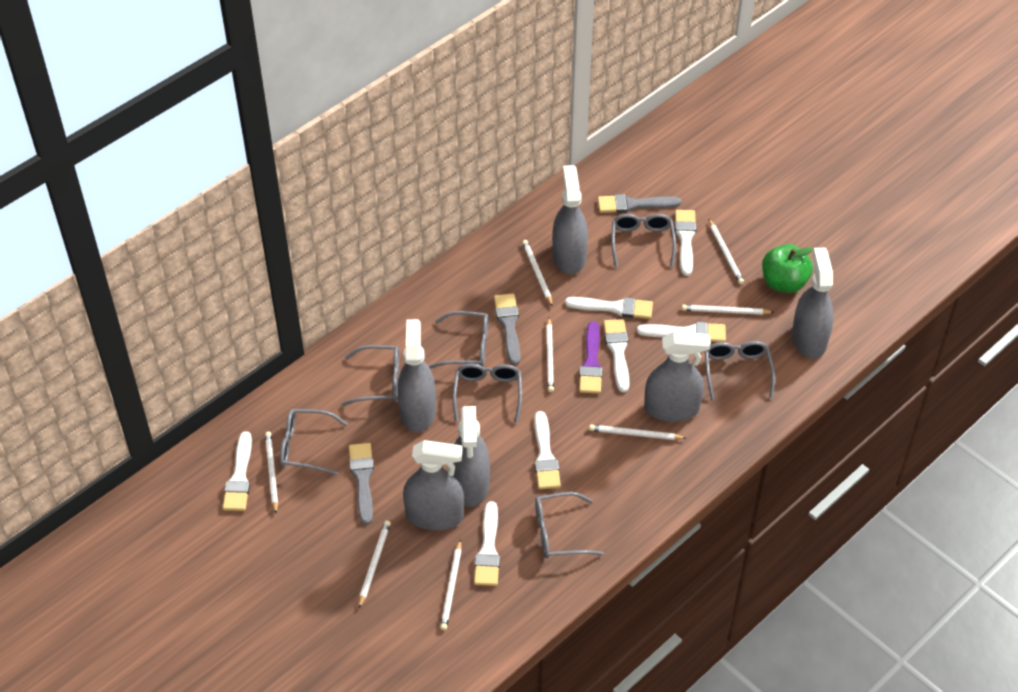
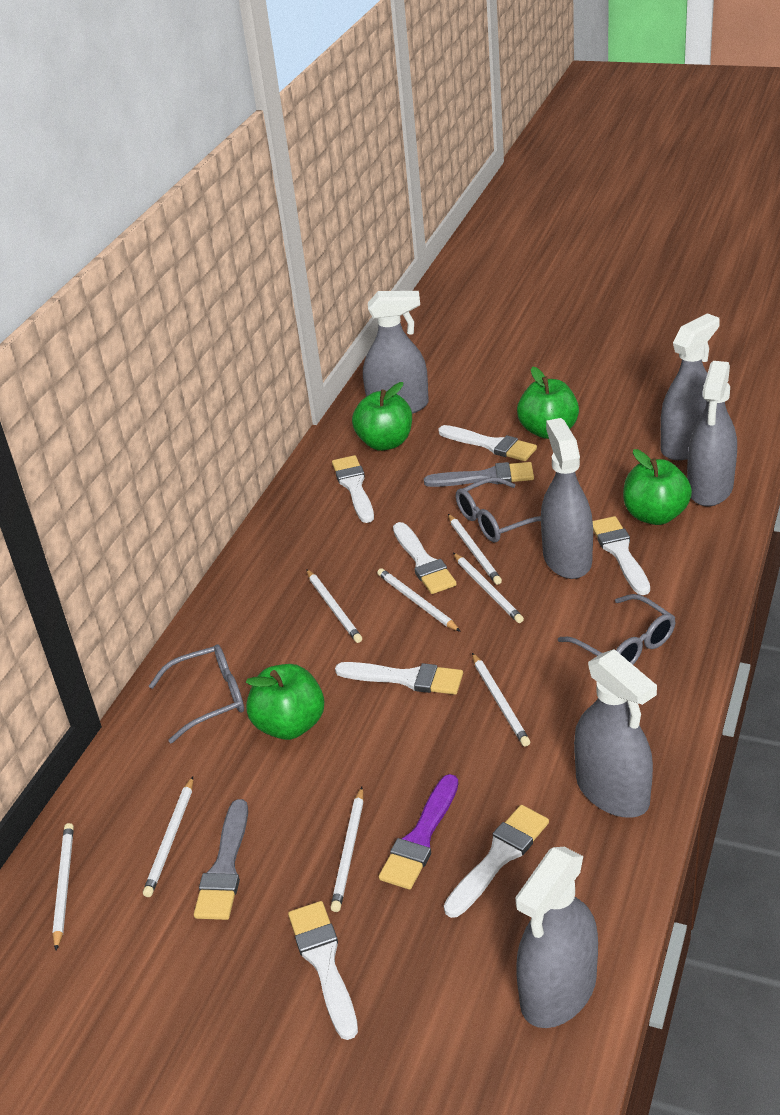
green apple: [762,244,813,293] = 1 -> [246,664,324,740] [352,382,412,451] [517,366,579,439] [623,449,692,525] = 4
grey brush: [349,443,374,525] [494,294,521,365] [598,194,681,213] = 3 -> [194,799,248,920] [424,462,534,487] = 2
grey glasses: [280,409,348,475] [342,345,399,406] [429,311,489,368] [453,364,522,423] [535,492,604,558] [611,214,676,267] [705,341,775,400] = 7 -> [149,644,244,743] [456,477,541,543] [558,594,676,664] = 3

